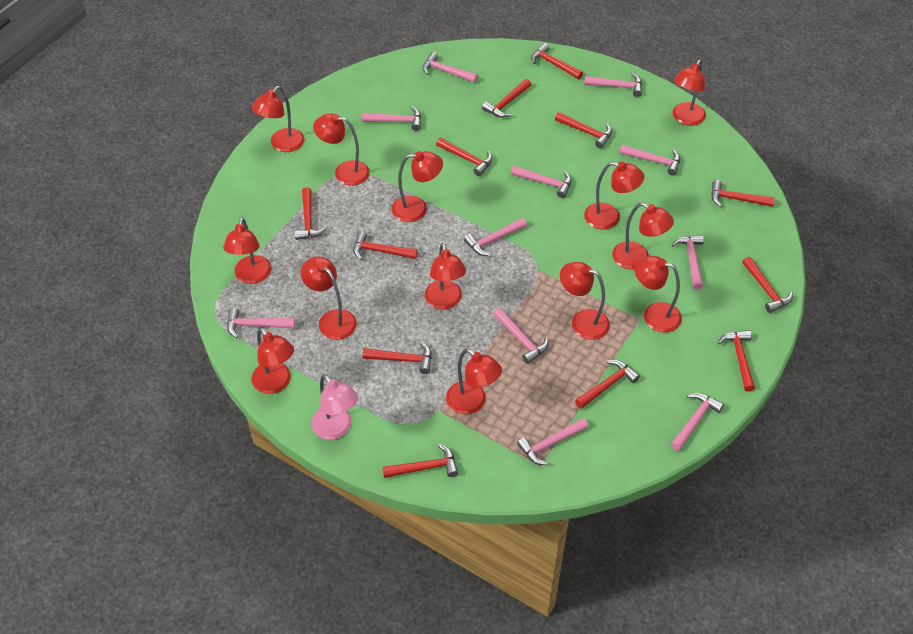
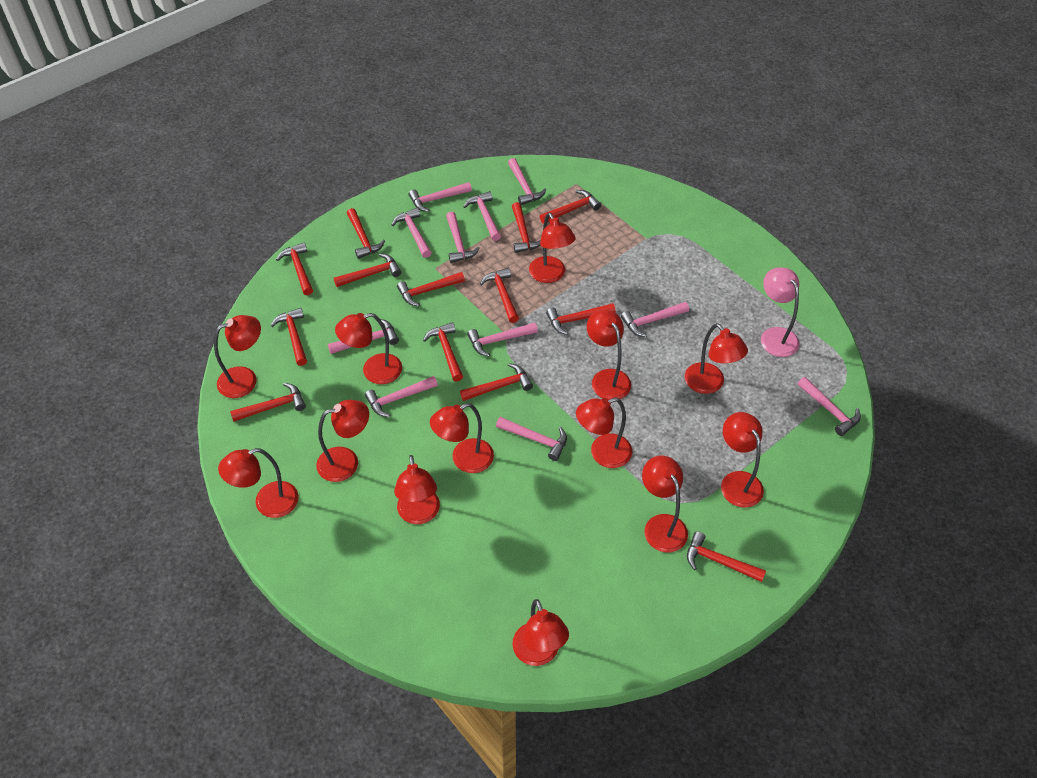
red hammer: [295,187,327,240] [353,231,418,260] [363,342,432,374] [382,444,458,478] [436,138,492,176] [482,79,531,118] [531,43,583,79] [555,112,612,148] [575,360,640,409] [711,180,775,207] [718,330,755,392] [742,257,793,313] = 12 -> [230,383,306,422] [271,308,307,366] [276,242,313,295] [334,253,401,287] [347,208,385,259] [397,272,465,306] [423,322,463,382] [460,363,533,401] [480,268,519,323] [512,202,541,253] [540,190,601,224] [546,303,616,335] [687,532,766,582] = 13

